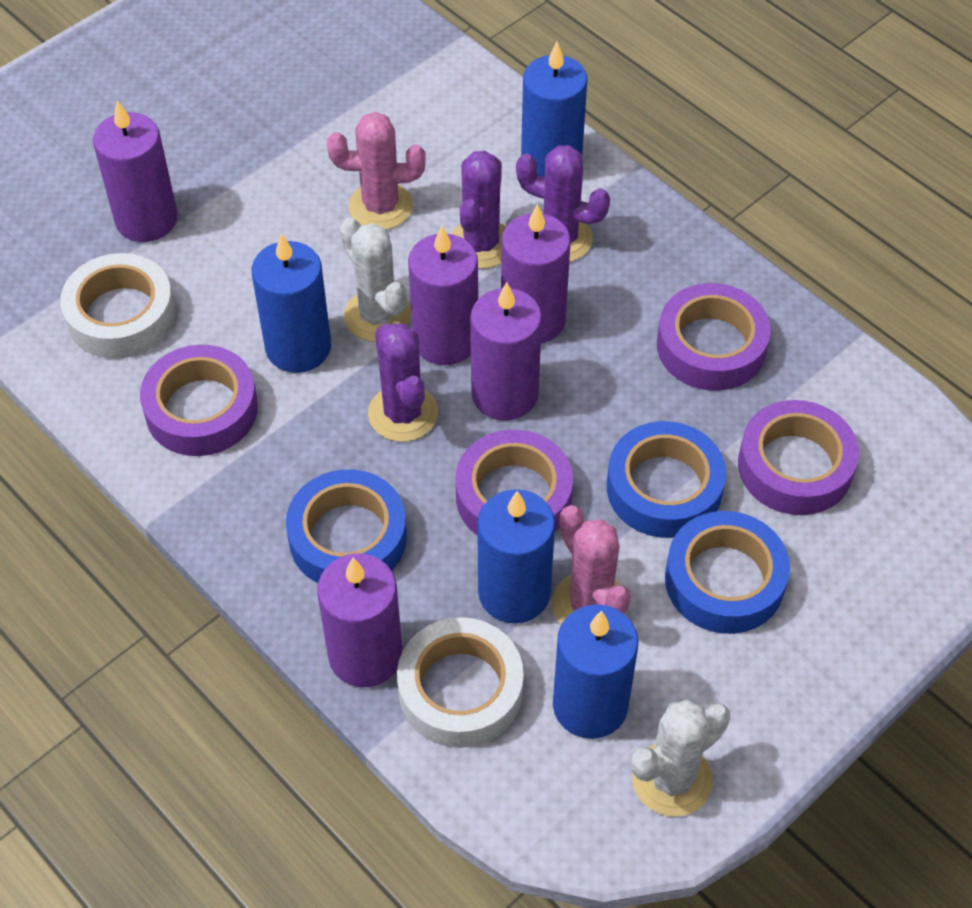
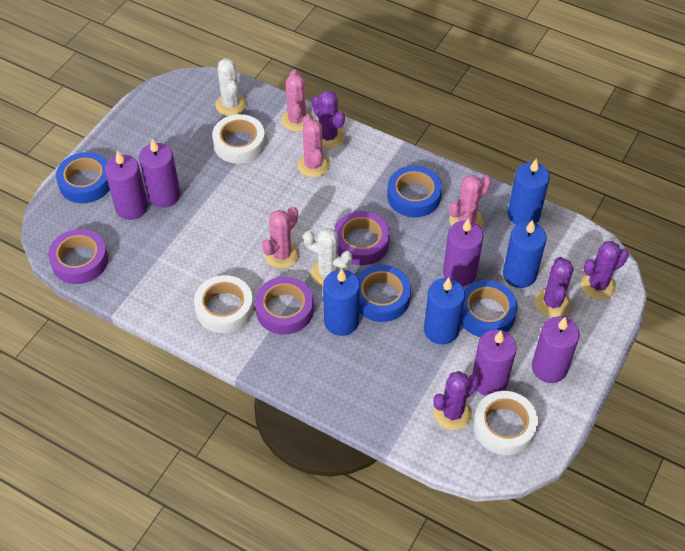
blue tape: [286,469,407,583] [607,421,726,538] [665,511,790,634] = 3 -> [56,152,110,203] [357,265,411,322] [387,166,442,218] [461,280,518,337] = 4
pink cactus: [327,112,426,230] [552,505,631,624] = 2 -> [262,206,299,269] [281,69,313,132] [297,115,330,177] [449,175,491,228] = 4
purple cactus: [368,324,438,442] [451,151,506,269] [516,145,610,262] = 3 -> [312,90,345,149] [433,371,480,430] [535,257,574,317] [580,241,629,300] = 4
purple tape: [140,345,258,456] [455,430,573,536] [657,283,771,391] [738,400,859,515] = 4 -> [48,229,108,284] [255,277,314,335] [334,211,390,265] = 3
white tape: [60,253,175,359] [397,617,524,748] = 2 -> [194,275,254,333] [212,114,265,164] [473,391,538,455] = 3

